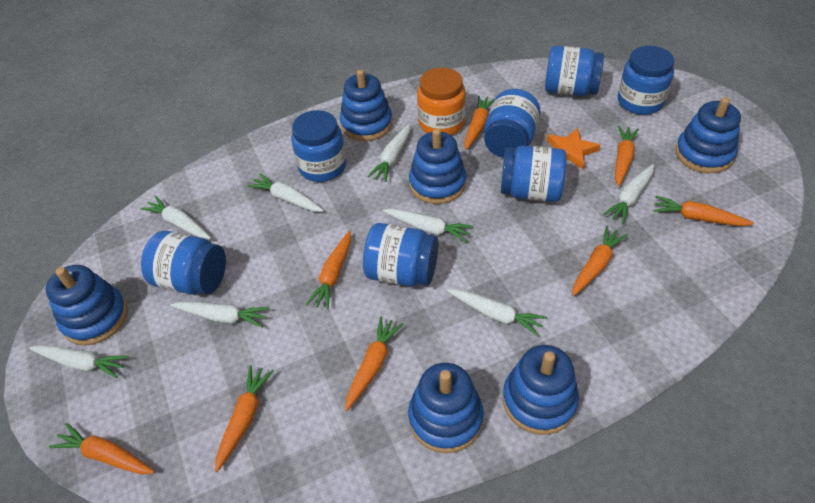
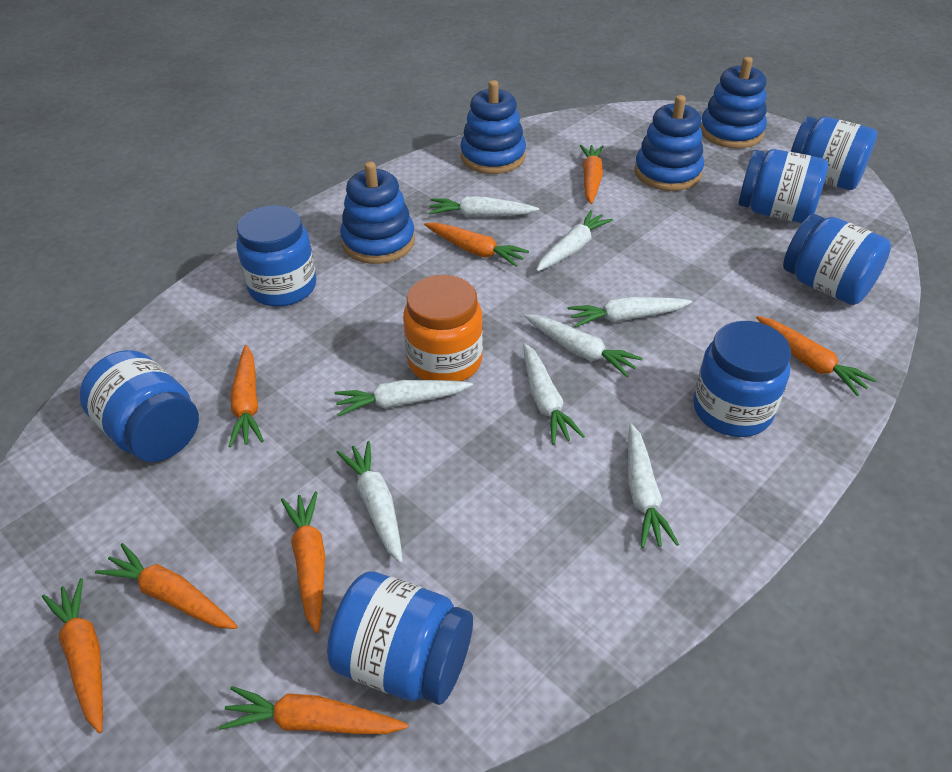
blue stacking toy: [46,265,128,345] [340,69,392,141] [408,363,484,453] [409,129,466,204] [503,345,579,435] [675,97,741,173] = 6 -> [340,162,415,264] [460,80,526,174] [634,95,704,191] [700,57,767,148] = 4
orange star: [547,128,600,169] = 1 -> none = 0

